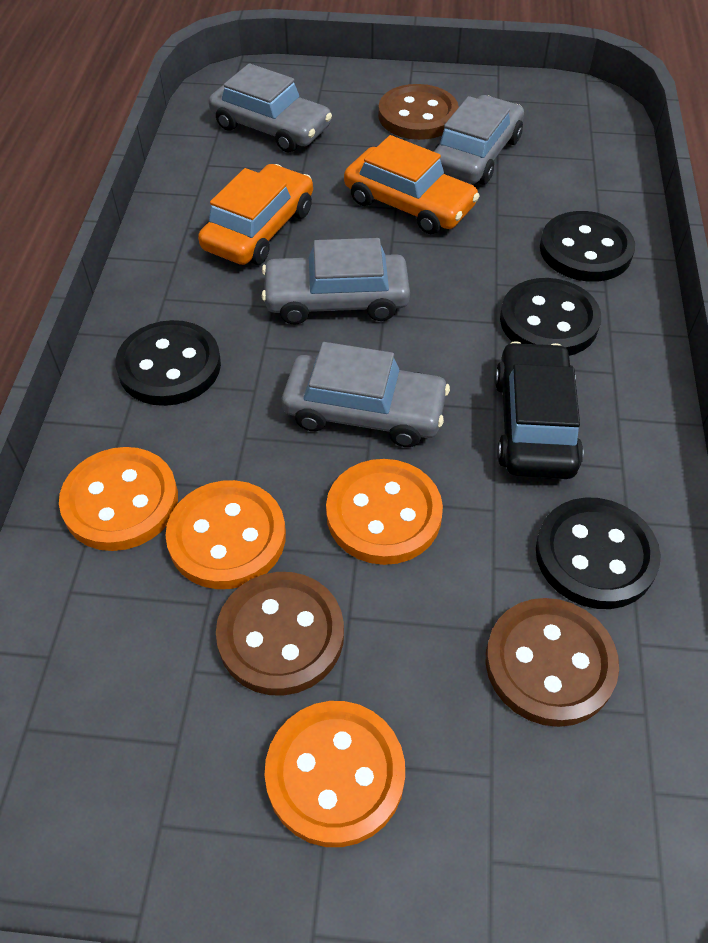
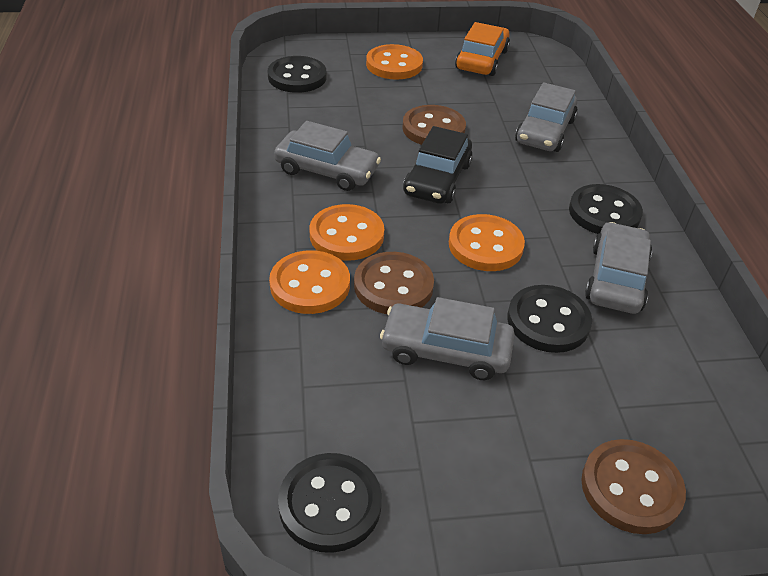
orange car: [198,164,313,265] [344,135,480,234] = 2 -> [455,22,510,76] = 1

